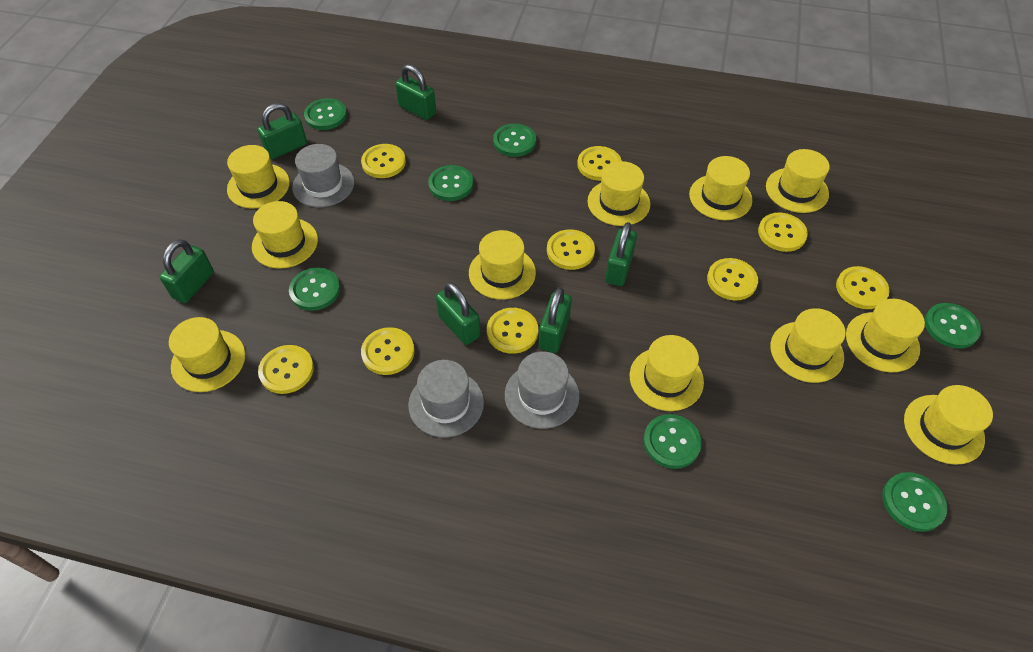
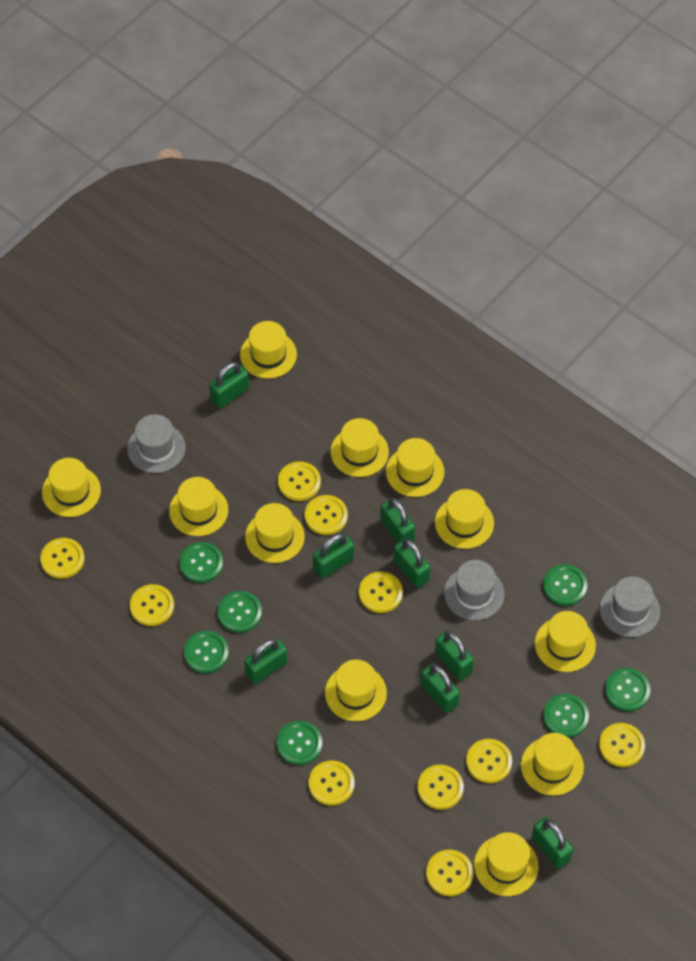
green padlock: [160,239,214,303] [258,103,307,159] [395,65,436,120] [436,282,481,345] [539,287,572,353] [605,222,637,286] = 6 -> [209,362,249,408] [244,639,287,684] [313,533,354,578] [380,498,415,543] [394,539,430,588] [420,663,460,713] [435,630,474,680] [532,817,573,869] = 8
yellow button: [258,345,314,394] [361,144,406,178] [361,327,414,375] [487,308,538,354] [547,229,595,270] [577,146,622,181] [707,258,758,300] [758,213,808,252] [836,266,890,309] = 9 -> [40,538,85,579] [130,584,174,626] [278,461,321,501] [305,495,348,535] [309,761,355,805] [359,572,403,613] [417,765,464,810] [426,850,473,896] [466,739,512,783] [599,723,645,767] = 10

